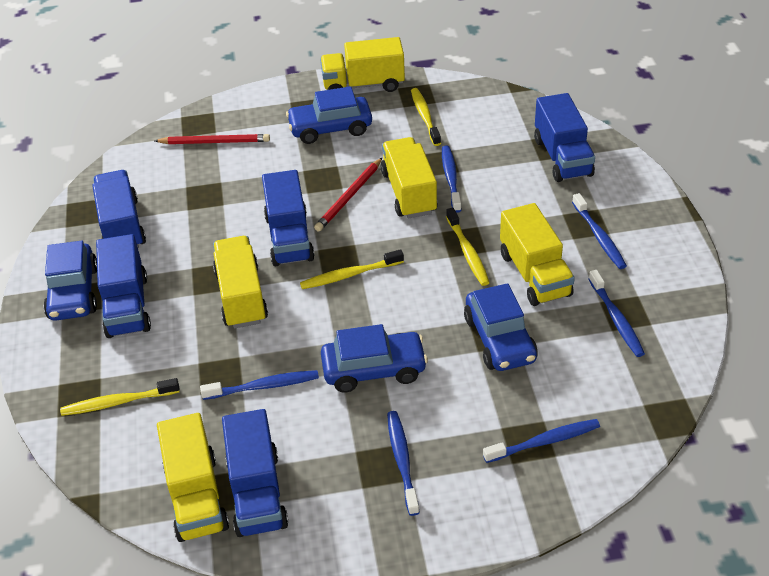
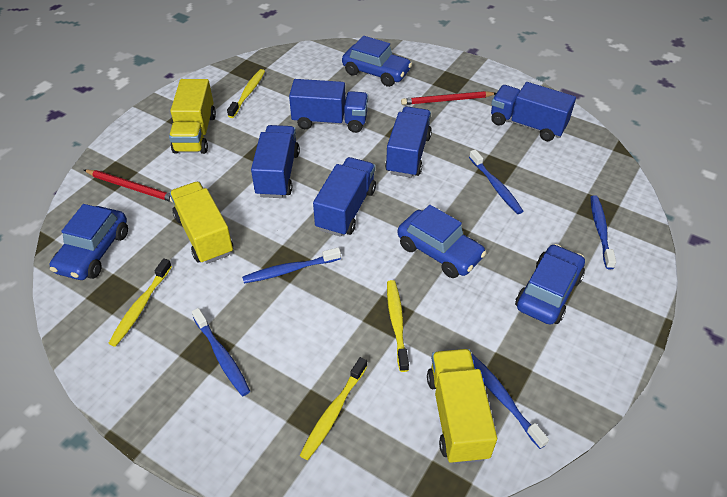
blue toothbrush: [200,370,319,400] [387,411,420,516] [442,145,461,213] [483,419,600,463] [572,193,627,269] [589,270,645,357] = 6 -> [192,308,250,396] [242,248,341,283] [469,149,523,214] [472,354,549,449] [590,195,616,269] = 5
yellow truck: [157,413,229,542] [213,236,268,329] [320,37,405,92] [381,137,438,219] [500,203,575,306] = 5 -> [169,79,216,154] [170,182,233,264] [427,349,497,464] = 3

